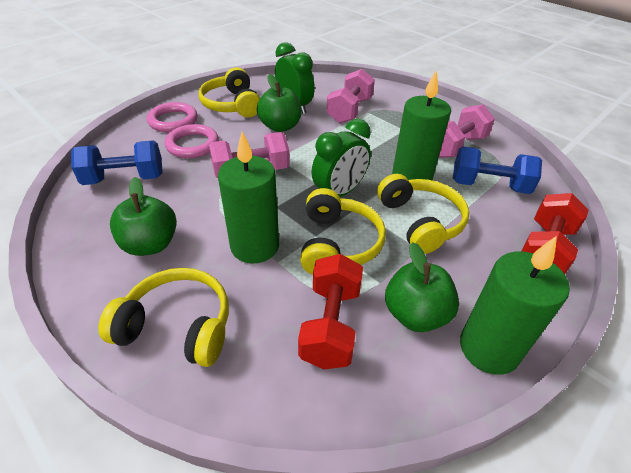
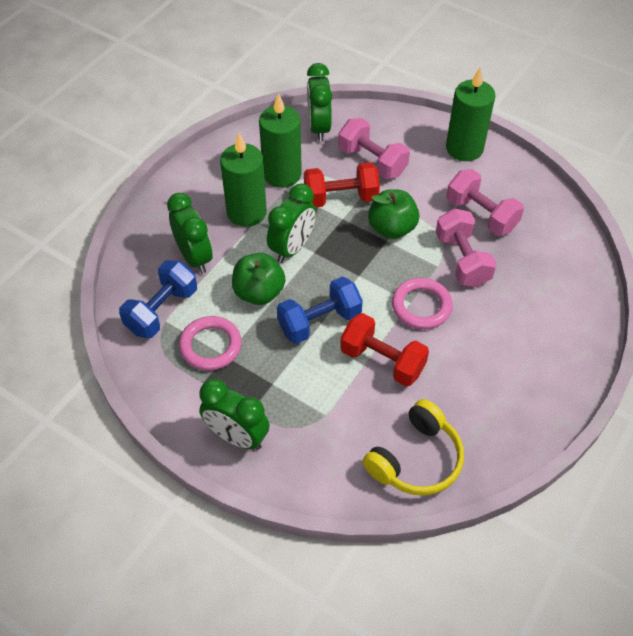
green apple: [110,177,177,256] [257,74,302,132] [385,242,459,332] = 3 -> [232,253,285,305] [368,189,419,239] = 2
green clock: [275,42,315,114] [311,119,371,197] = 2 -> [167,193,213,274] [199,379,269,450] [267,184,316,263] [307,63,332,142] = 4
yellow headphones: [98,268,229,367] [199,67,260,117] [300,188,386,275] [377,174,469,254] = 4 -> [363,399,464,496] = 1

